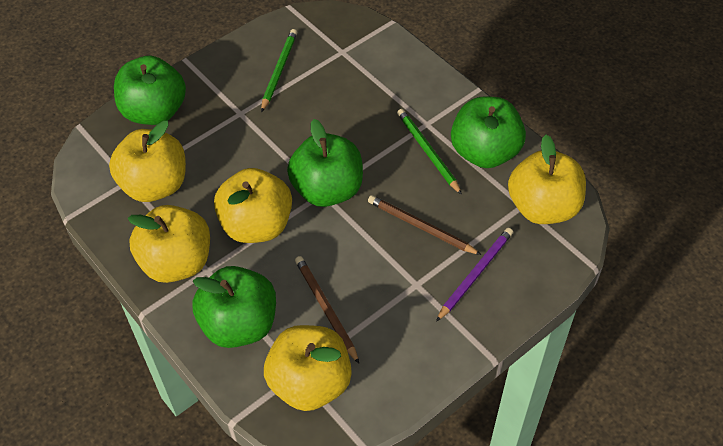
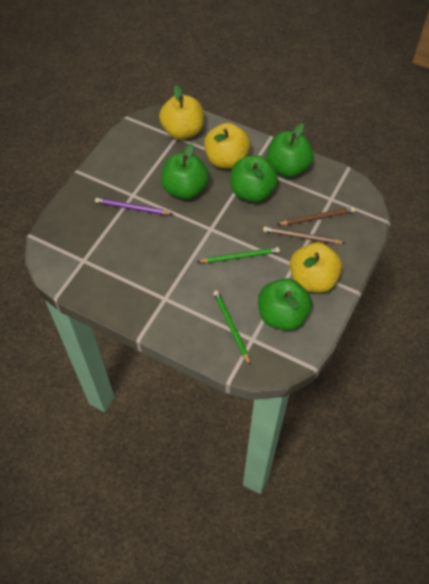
yellow apple: [109,121,186,202] [128,205,210,283] [214,168,292,243] [264,325,352,411] [508,135,586,224] = 5 -> [159,85,204,139] [204,123,250,169] [290,242,342,293] = 3

